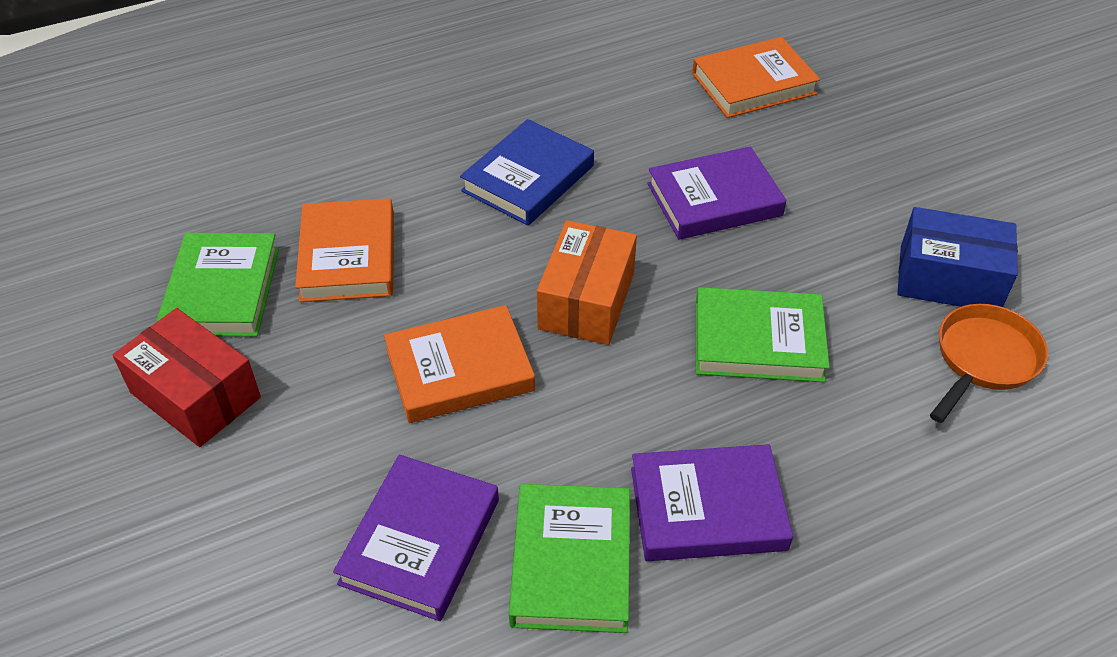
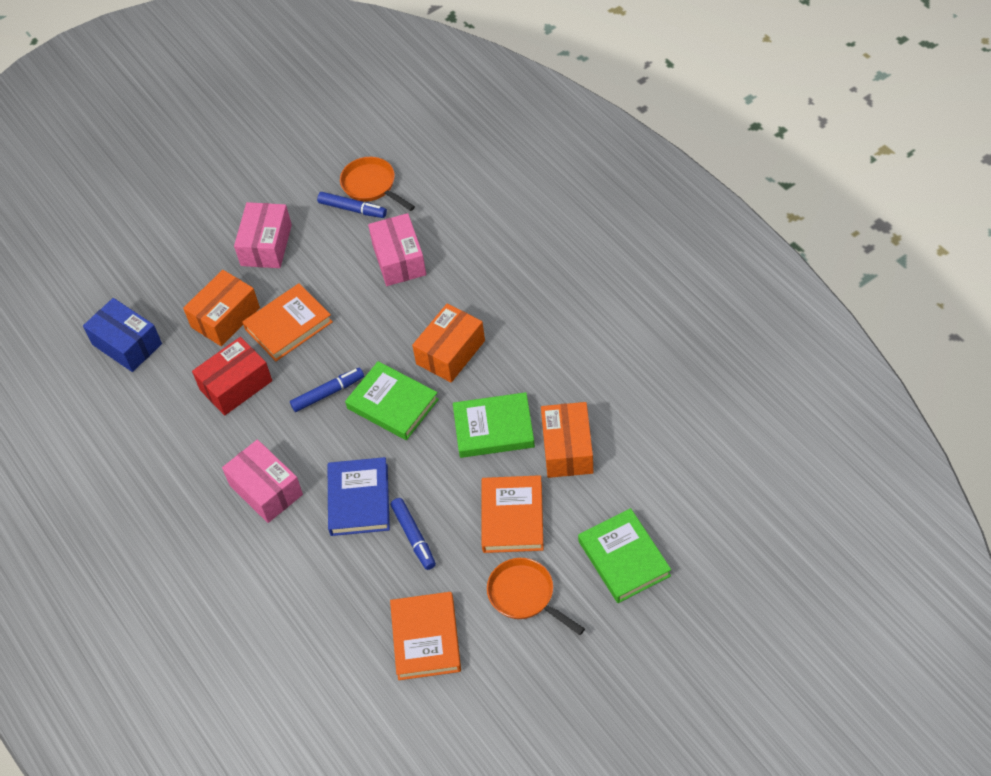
blue marker: none = 0 -> [290,368,364,412] [317,192,387,218] [391,498,436,570] = 3
orange box: [537,220,637,345] = 1 -> [183,270,260,346] [412,304,485,383] [541,402,594,478] = 3
orange pan: [930,304,1048,423] = 1 -> [340,157,415,211] [487,558,585,635] = 2
pink box: none = 0 -> [222,439,303,523] [234,202,292,268] [368,213,426,286] = 3
purple book: [333,455,499,621] [631,444,793,561] [647,146,786,239] = 3 -> none = 0

